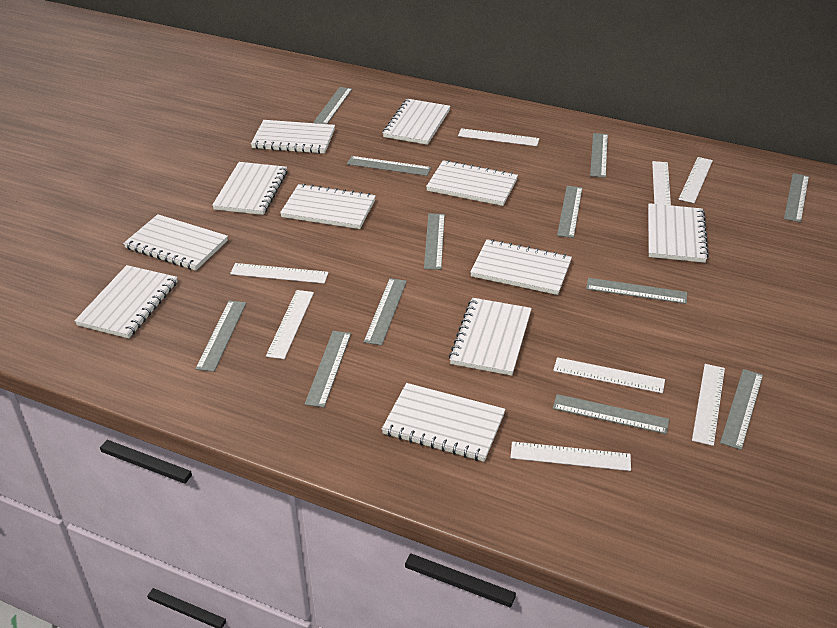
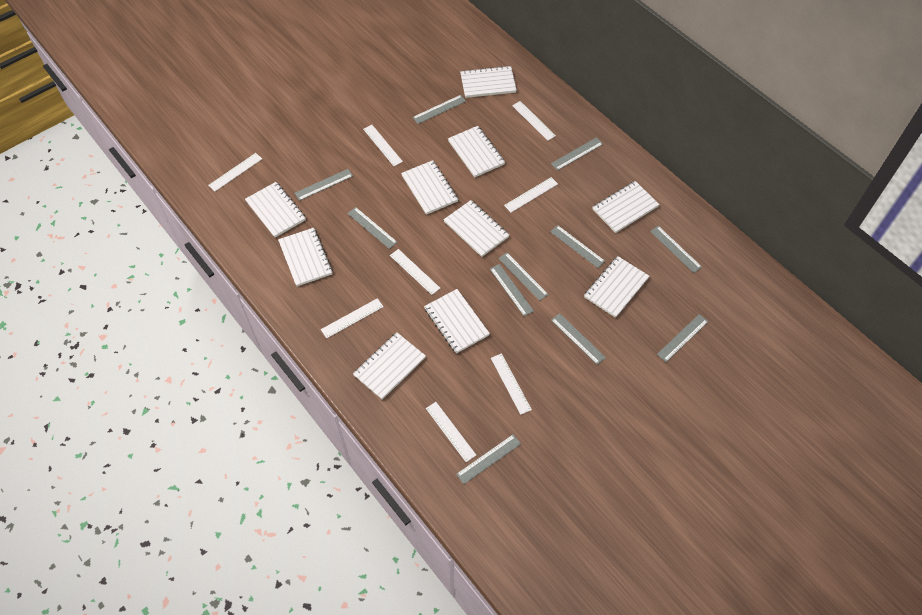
grey ruler: [195,300,246,372] [305,331,351,407] [313,87,352,124] [347,156,431,176] [364,278,407,345] [424,214,445,270] [553,394,669,434] [557,186,582,238] [586,278,687,304] [590,133,608,178] [720,369,763,450] [784,173,809,223] = 12 -> [295,169,353,201] [348,207,398,249] [413,95,466,124] [456,434,521,484] [490,264,534,316] [498,253,549,301] [550,225,605,268] [551,137,603,171] [551,313,606,365] [650,226,702,273] [657,314,708,362] = 11
white notebook: [75,265,177,338] [123,214,228,271] [212,162,288,215] [251,120,335,154] [280,184,376,229] [382,383,505,462] [383,99,450,145] [426,160,518,206] [449,298,532,376] [470,239,572,295] [648,203,709,263] = 11 -> [245,182,306,238] [278,228,333,287] [353,332,426,400] [401,160,458,215] [424,289,490,354] [444,200,509,257] [448,126,505,178] [460,66,517,98] [584,256,649,318] [592,181,659,233] = 10

